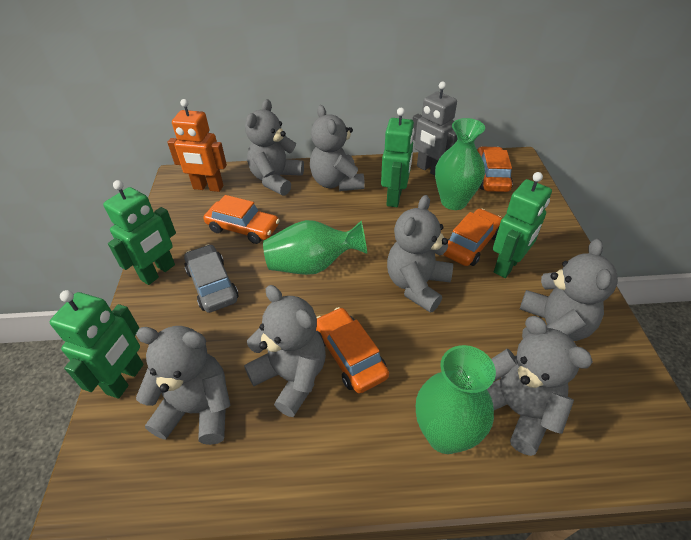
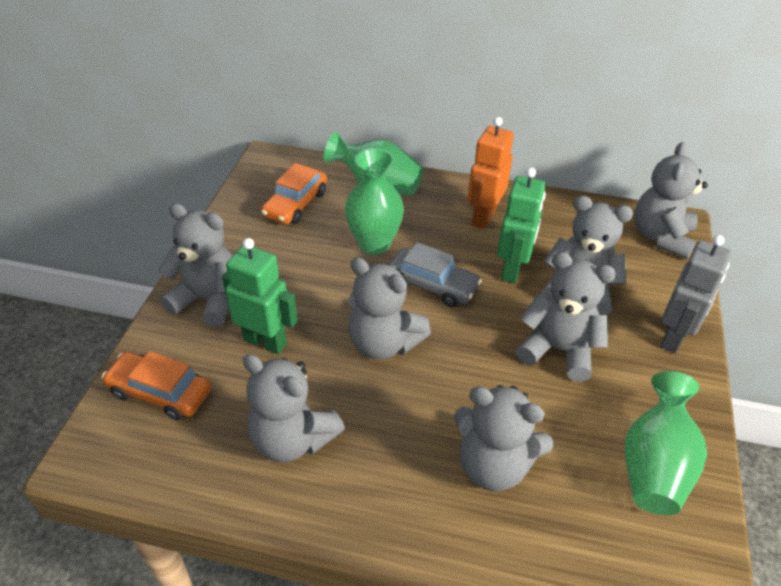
green robot: [50,290,144,399] [103,180,176,285] [381,108,414,207] [493,172,552,278] = 4 -> [222,238,298,354] [497,167,546,284] = 2
orange car: [204,195,280,244] [316,307,389,394] [443,209,502,266] [477,146,513,192] = 4 -> [102,351,211,420] [261,163,327,224] = 2

